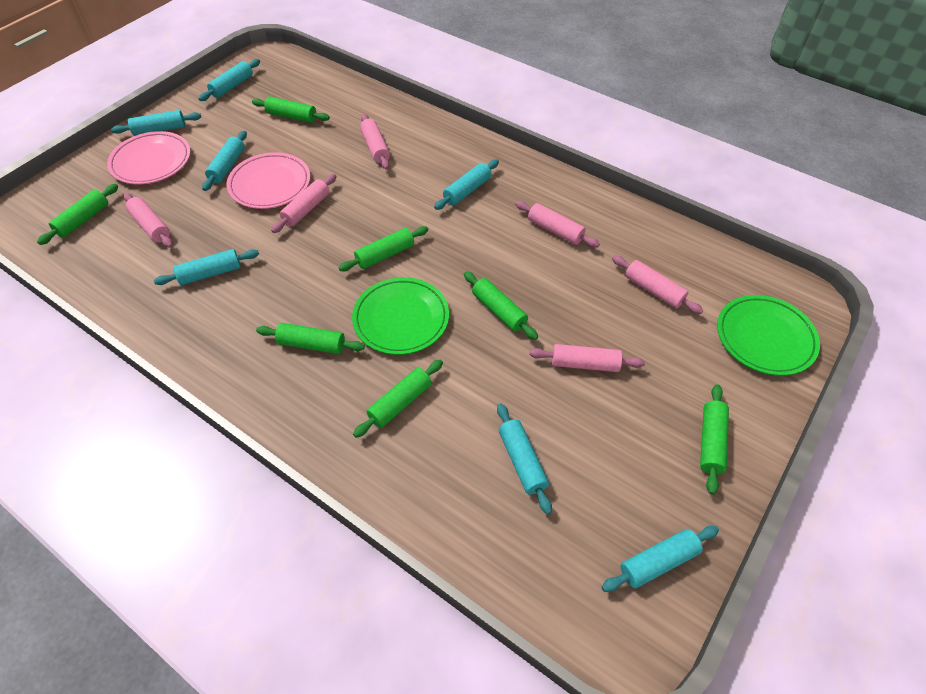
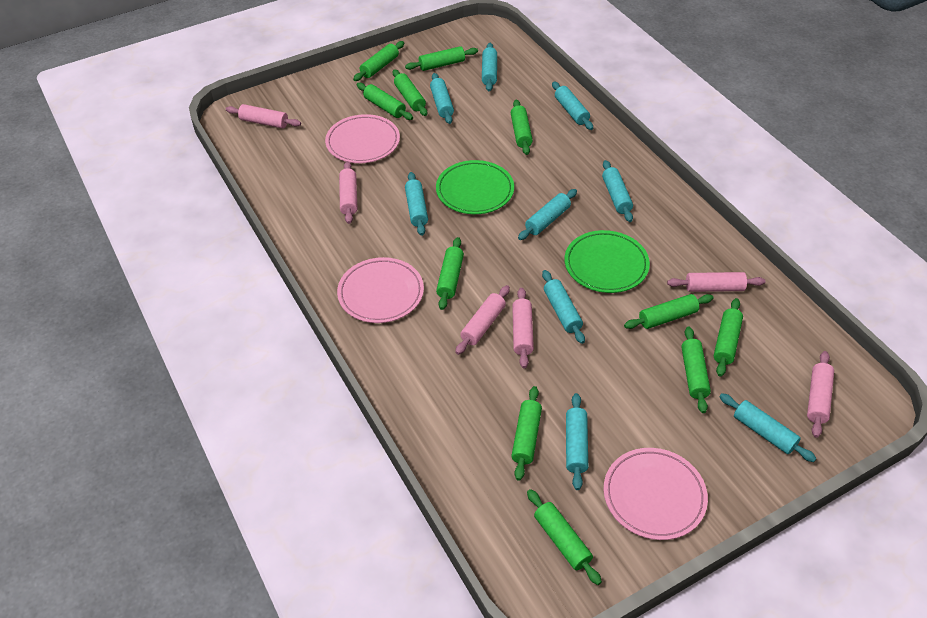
green rolling pin: [37,184,118,245] [252,97,330,123] [256,323,365,354] [338,226,428,271] [353,360,443,438] [464,271,538,340] [700,384,729,494] = 7 -> [353,41,404,81] [357,83,413,120] [393,69,427,116] [405,46,478,71] [436,237,464,310] [511,100,533,155] [511,386,542,481] [527,489,602,585] [624,294,714,329] [681,326,711,413] [714,298,743,377] = 11
pink plate: [107,131,191,184] [226,152,310,209] = 2 -> [325,114,400,163] [337,257,424,323] [603,448,708,540] = 3
turquoise rolling pin: [111,110,201,136] [154,249,259,285] [199,59,260,101] [202,131,247,191] [434,159,499,210] [497,403,552,514] [602,526,719,592] = 7 -> [405,172,428,236] [430,73,454,124] [482,43,497,91] [518,189,577,240] [542,270,585,344] [552,81,593,130] [566,393,588,490] [602,160,633,222] [719,393,817,462] = 9

